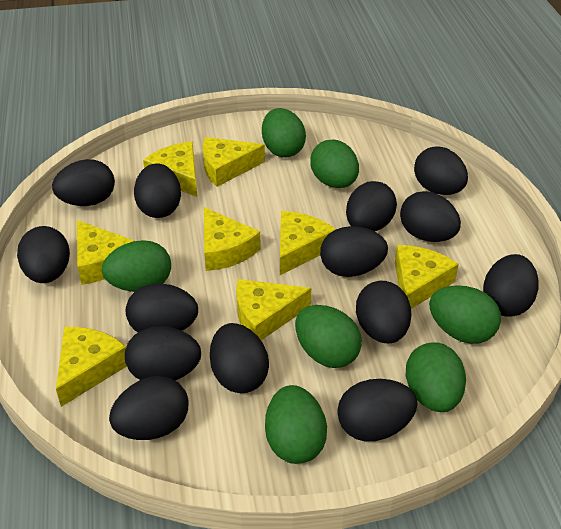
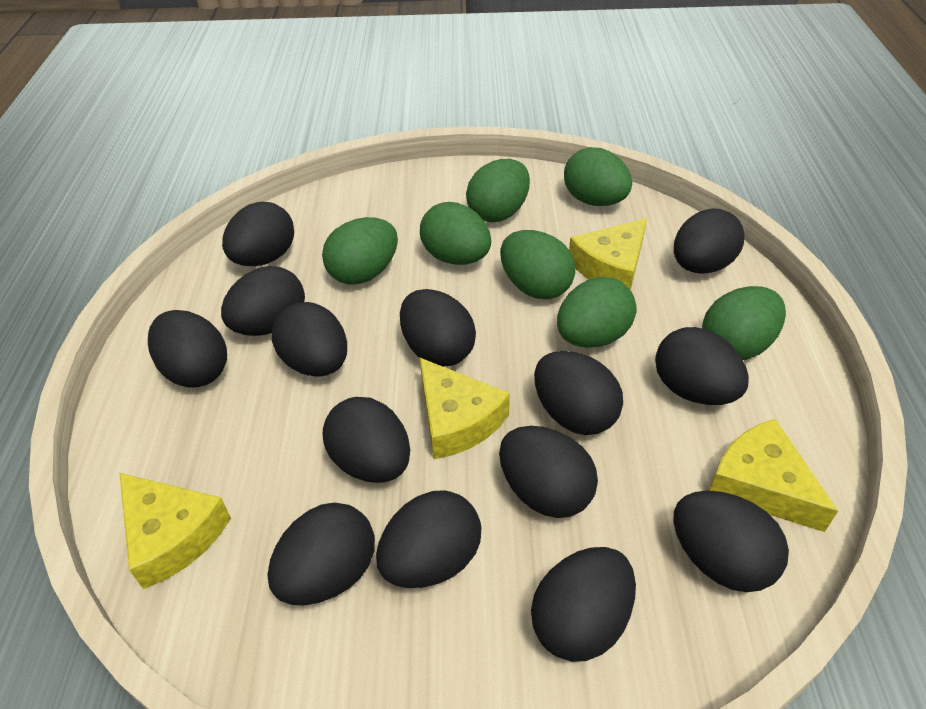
yellow cheese: [56,327,127,407] [77,220,134,285] [143,142,197,197] [203,137,265,187] [204,207,261,271] [236,279,311,340] [280,211,336,275] [395,245,459,309] = 8 -> [119,473,231,589] [420,358,510,459] [569,218,647,290] [709,419,838,532] = 4

